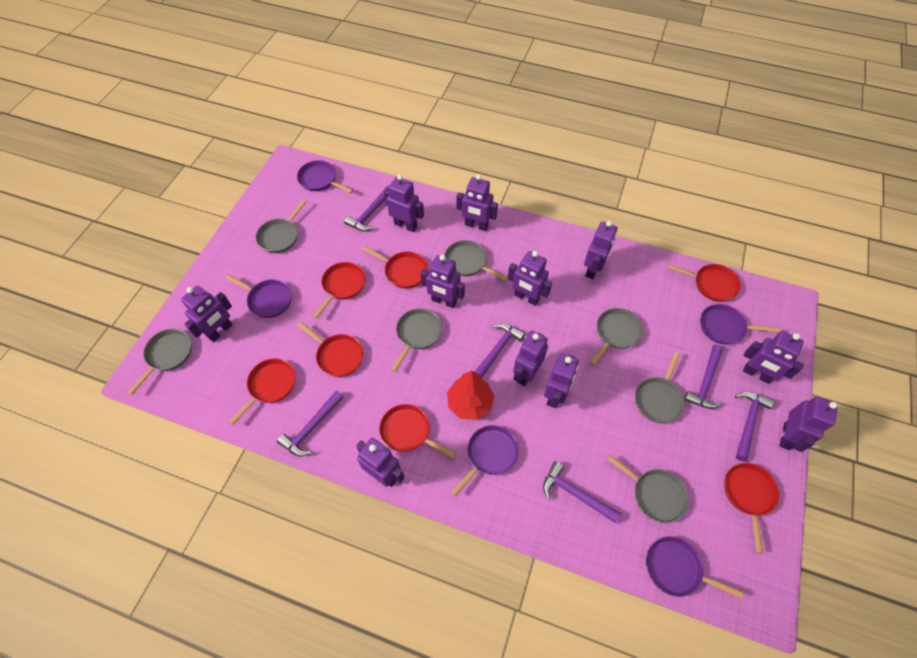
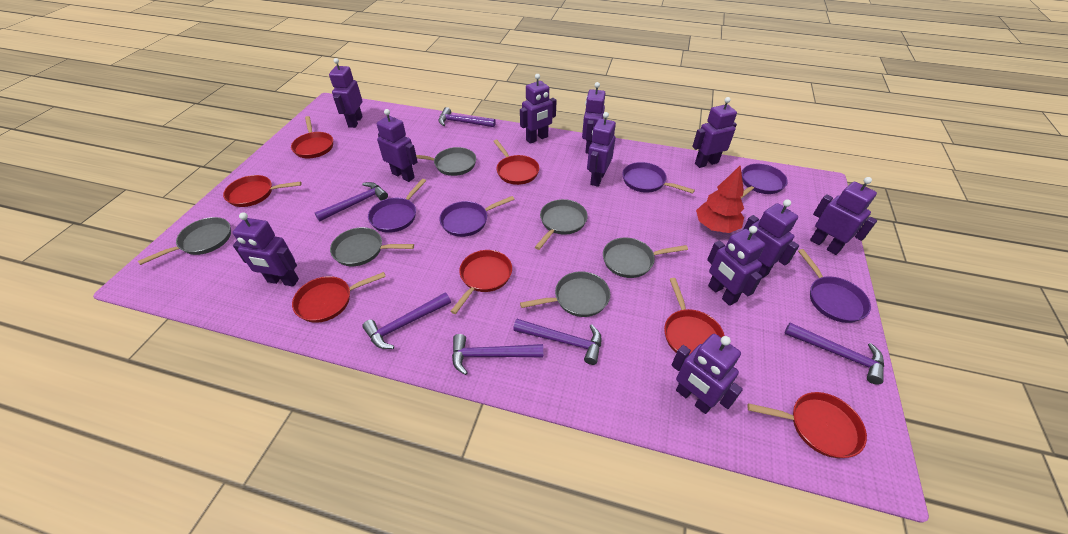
grey pan: [127,329,192,395] [256,199,307,253] [391,308,442,372] [445,240,508,281] [589,308,643,366] [607,455,689,523] [635,352,685,423] = 7 -> [138,217,231,265] [330,227,414,266] [416,147,476,176] [520,271,610,317] [535,199,588,250] [603,238,688,278] = 6

